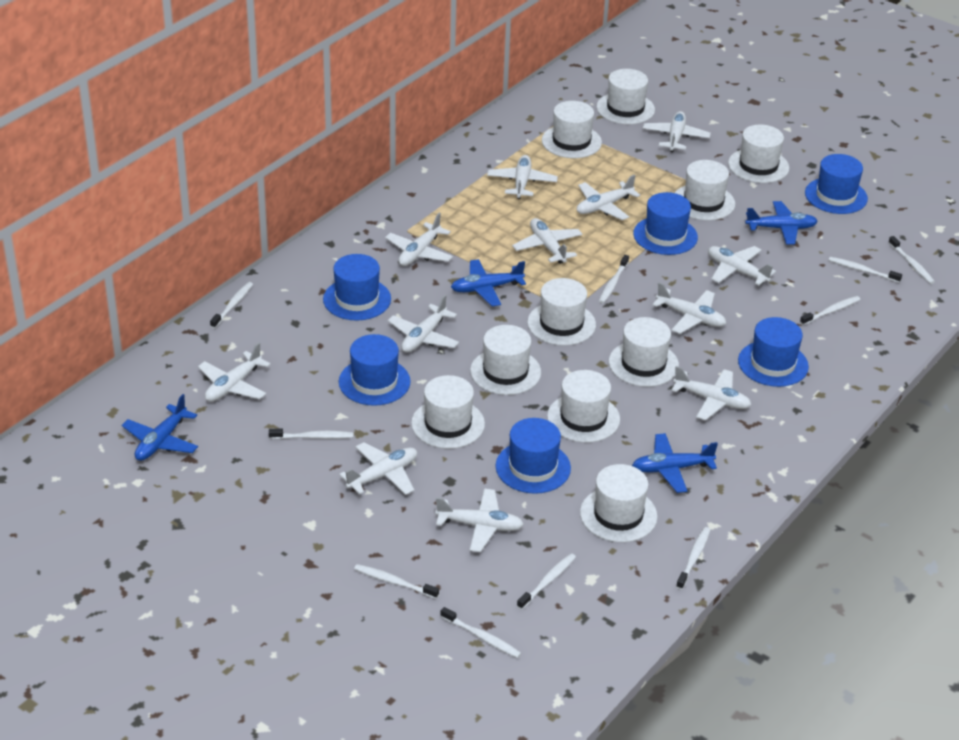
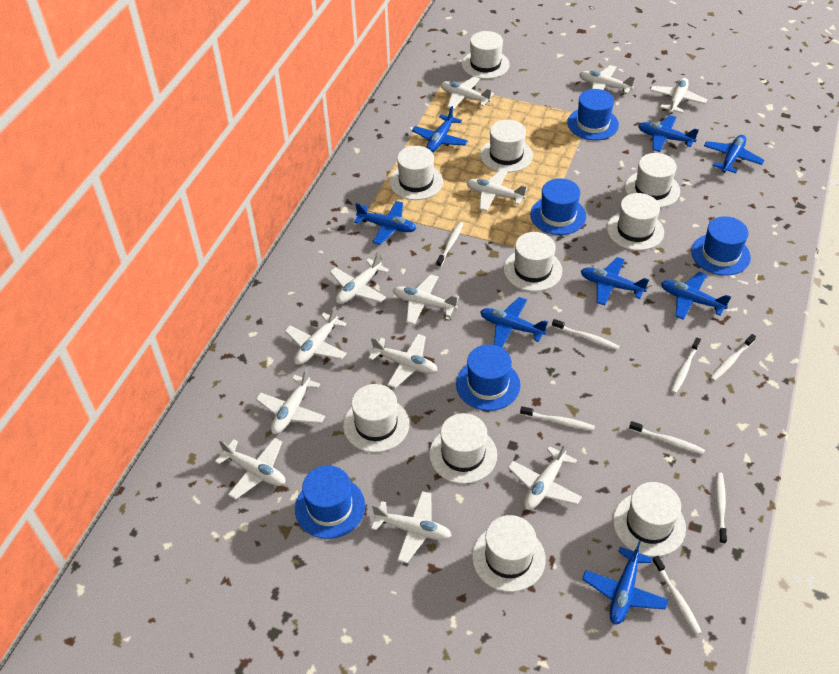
blue hat: [323,254,391,321] [339,334,411,406] [495,418,571,494] [633,192,698,255] [738,317,809,387] [805,154,868,214] = 6 -> [295,465,365,539] [456,344,521,411] [530,178,586,235] [567,89,619,140] [691,216,751,276] = 5
blue plane: [122,394,198,461] [451,259,526,306] [632,433,718,493] [745,201,818,244] = 4 -> [354,201,416,245] [412,106,468,152] [480,297,548,348] [581,257,649,305] [582,541,668,625] [638,115,699,152] [661,272,731,320] [704,135,764,173] = 8
white toothbrush: [210,282,253,328] [269,429,353,439] [354,564,439,599] [440,607,522,658] [517,553,576,610] [599,255,629,303] [676,527,710,590] [800,296,860,325] [829,257,902,283] [888,236,935,284] = 10 -> [436,222,463,267] [520,406,595,431] [552,319,619,350] [629,421,705,454] [652,556,702,635] [671,337,701,393] [710,334,756,381] [716,472,727,544] = 8

